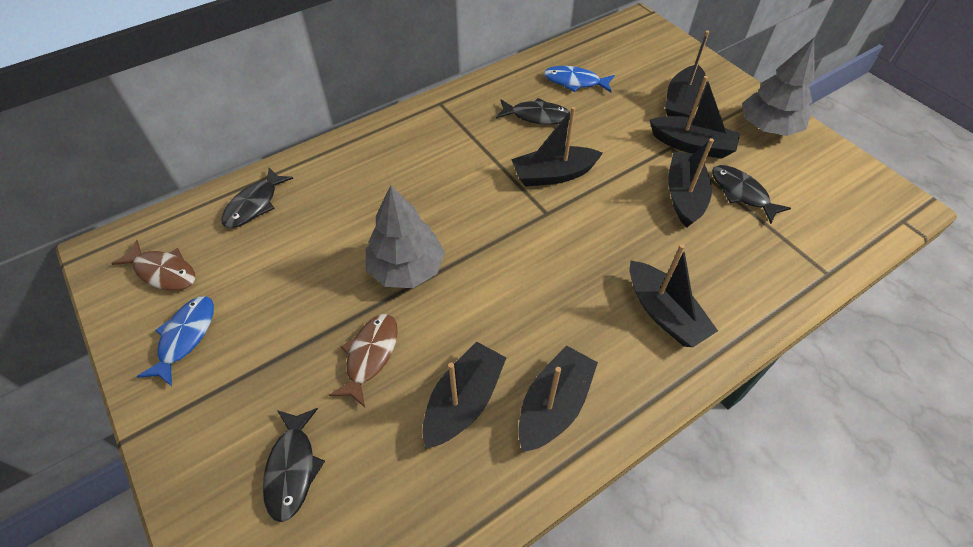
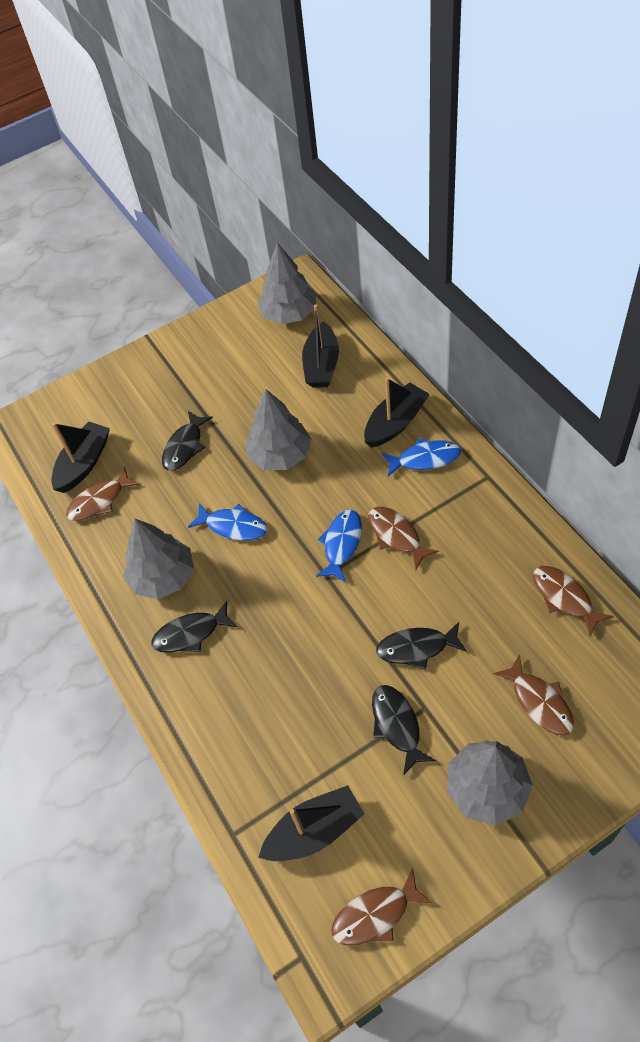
black boat: [422,342,506,449] [511,107,603,187] [518,345,598,452] [630,244,718,347] [650,76,740,159] [665,30,709,117] [668,138,714,228] = 7 -> [51,422,110,493] [258,785,364,861] [302,304,339,387] [364,377,430,448] = 4
blue fish: [136,296,214,386] [544,66,615,92] = 2 -> [188,503,267,541] [316,510,362,582] [382,438,461,476] = 3
brown fish: [111,240,195,291] [329,314,398,407] = 2 -> [66,466,140,521] [331,868,432,946] [368,507,439,569] [494,654,574,736] [534,566,613,636] = 5
grey tree: [366,185,445,288] [742,38,814,136] = 2 -> [123,519,194,599] [246,389,311,470] [258,243,316,324] [447,740,533,826] = 4

